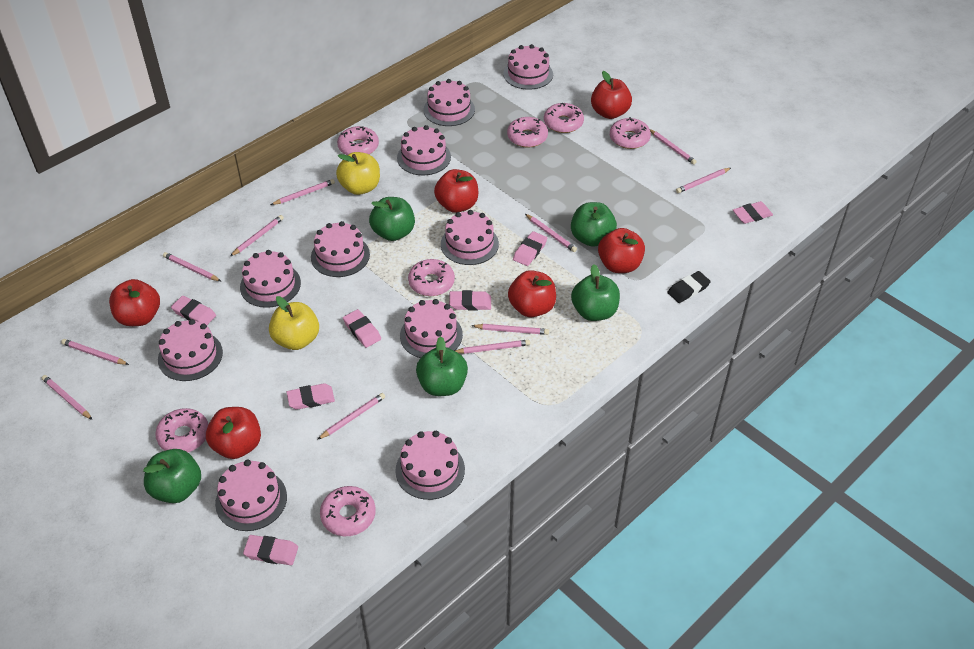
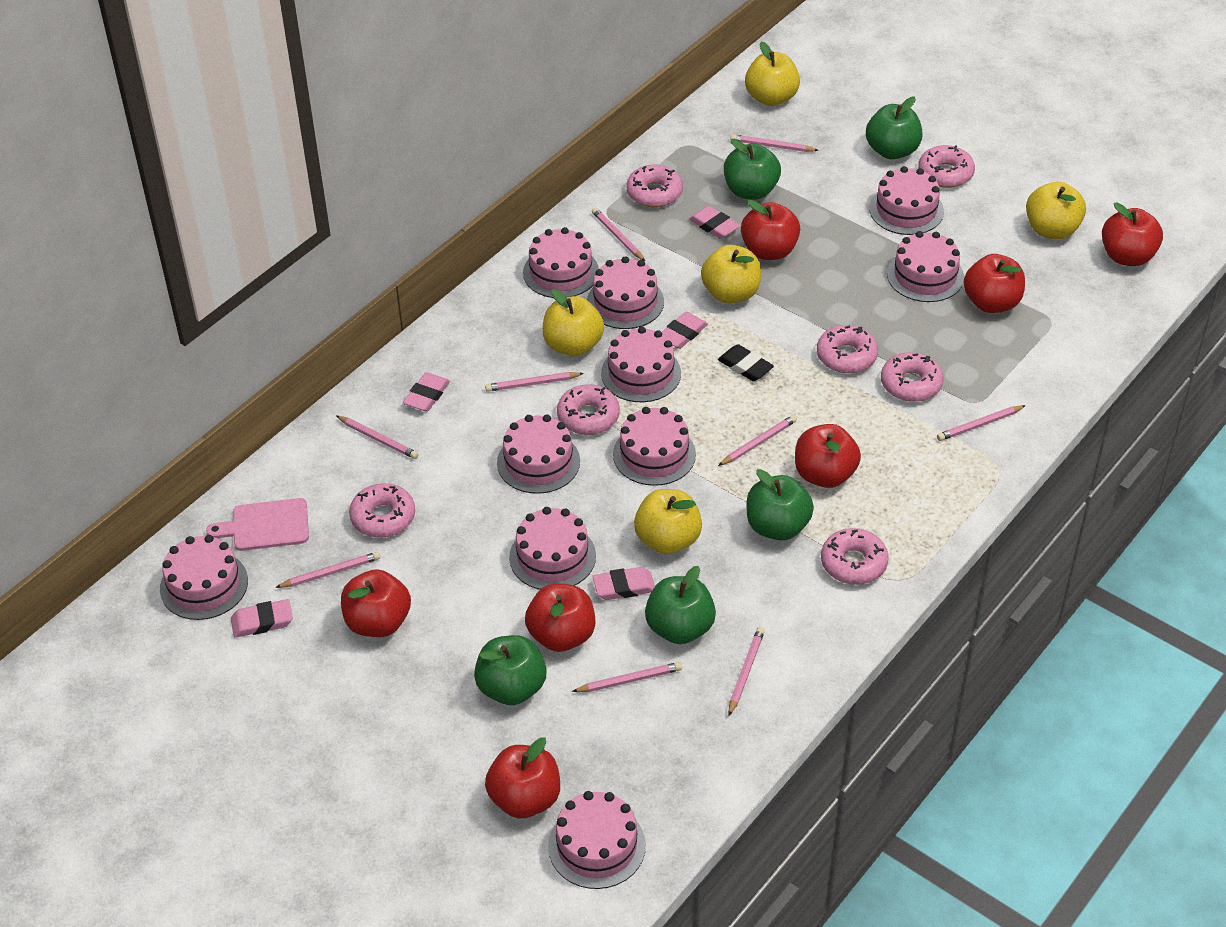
pink cutting board: none = 0 -> [206,498,309,551] = 1
pink eraser: [171,296,216,325] [243,535,298,565] [287,383,335,410] [343,309,381,348] [449,290,491,311] [513,231,547,266] [733,201,773,224] = 7 -> [231,599,293,637] [403,372,450,412] [592,567,655,600] [662,312,708,349] [689,206,740,239] = 5
pink pencil: [42,375,92,420] [61,339,129,365] [163,252,221,281] [231,215,284,256] [271,179,335,205] [317,393,385,440] [455,340,530,354] [472,324,549,335] [525,214,577,252] [650,129,697,165] [676,168,731,193] = 11 -> [275,552,380,588] [336,415,419,459] [485,372,584,392] [572,662,682,692] [592,208,645,261] [718,415,797,466] [728,627,765,716] [731,134,819,152] [937,405,1026,441] = 9
red apple: [109,279,160,326] [206,407,261,459] [434,169,478,213] [508,270,556,317] [591,71,632,119] [598,228,645,273] = 6 -> [341,569,411,637] [485,738,560,818] [525,583,595,652] [741,200,800,260] [795,424,861,488] [964,254,1025,313] [1102,203,1163,266] = 7
yellow apple: [269,296,319,350] [336,152,380,195] = 2 -> [542,289,604,356] [634,489,702,554] [701,245,761,304] [745,41,800,106] [1026,182,1086,239] = 5

